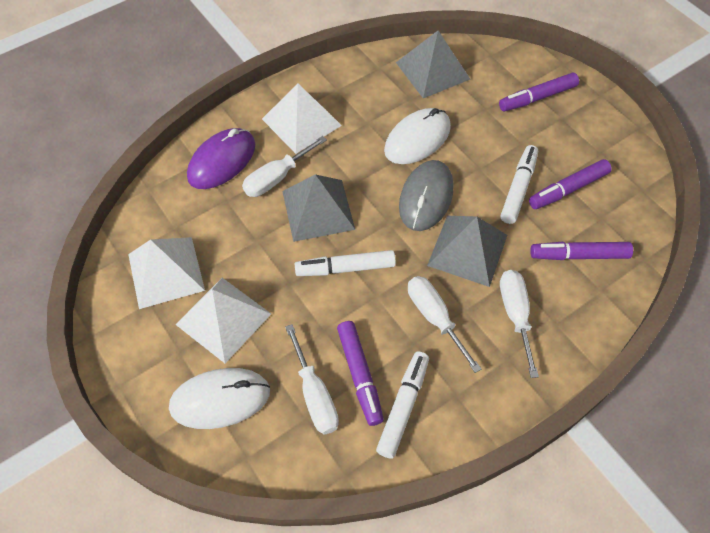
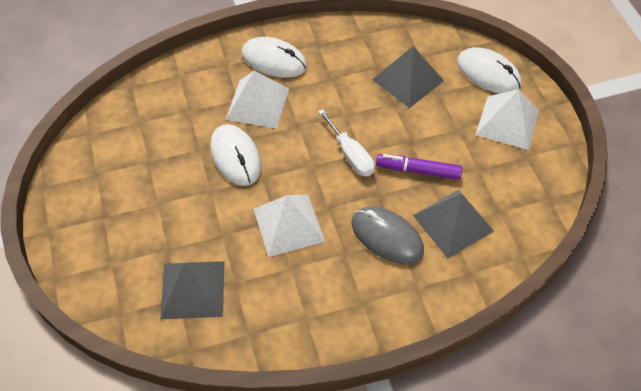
purple marker: [337,321,384,426] [499,72,579,112] [529,159,612,209] [530,242,633,260] = 4 -> [376,154,462,180] = 1
purple mouse: [187,128,255,189] = 1 -> none = 0
white marker: [295,250,396,276] [376,352,429,458] [500,145,538,224] = 3 -> none = 0
white mouse: [169,368,270,429] [384,108,451,164] = 2 -> [210,124,261,186] [242,37,307,78] [457,47,521,93] = 3
white screwdriver: [242,136,327,197] [285,324,339,435] [408,276,481,373] [500,270,539,378] = 4 -> [318,109,375,176] = 1

